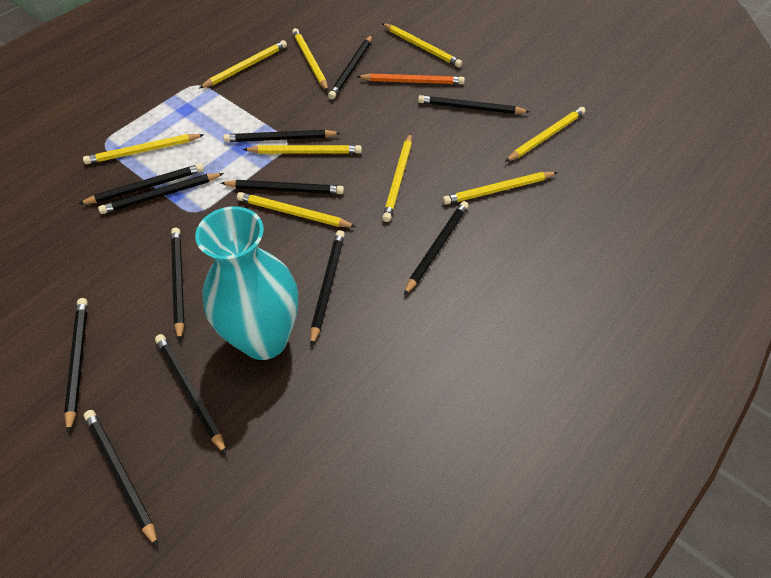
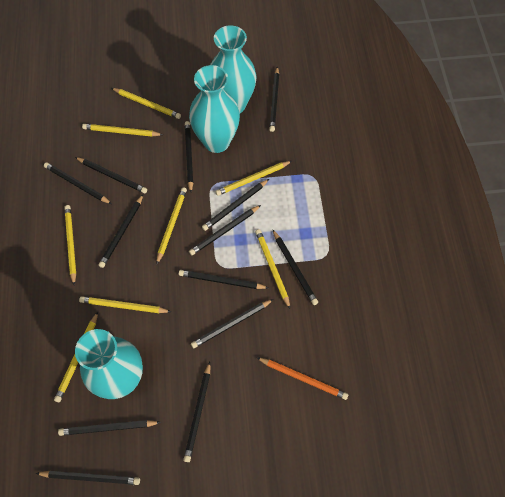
black pencil: [64,298,88,434] [79,164,204,204] [84,410,158,547] [98,173,224,214] [155,334,227,455] [171,228,184,342] [221,180,344,194] [223,130,340,142] [310,230,345,347] [328,35,372,99] [404,201,469,295] [418,95,530,114] = 12 -> [36,471,140,485] [44,162,112,204] [58,420,161,436] [75,157,147,193] [98,194,143,268] [179,270,268,289] [183,362,210,462] [185,121,193,192] [189,205,261,255] [191,299,274,348] [202,179,269,231] [269,66,279,132] [272,229,318,305] = 13
turquoise vase: [195,207,298,360] = 1 -> [75,329,143,399] [189,65,240,153] [210,25,256,113] = 3
yellow pencil: [83,134,205,164] [199,40,287,89] [237,192,356,227] [243,145,362,154] [292,28,328,91] [382,23,462,68] [382,133,412,222] [443,172,558,205] [505,107,586,162] = 9 -> [54,312,98,402] [65,205,76,285] [79,296,171,313] [82,124,163,137] [111,88,181,119] [156,187,187,265] [215,161,292,196] [255,229,290,309] = 8

